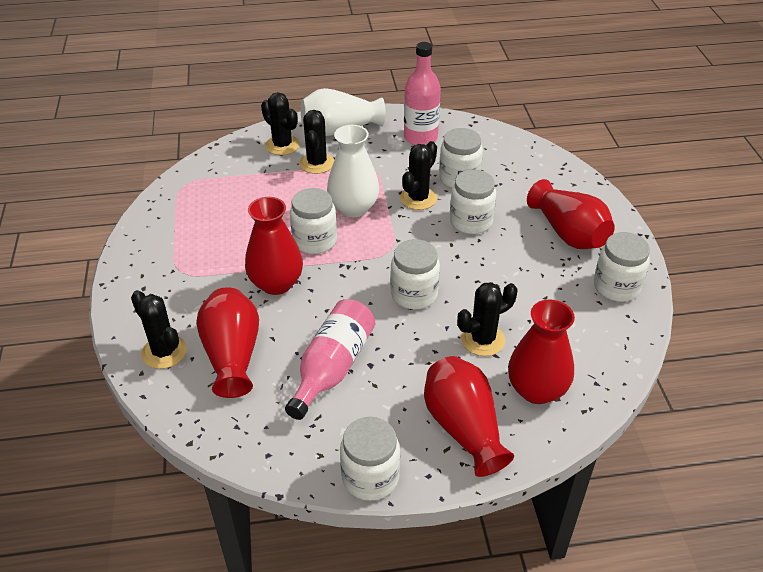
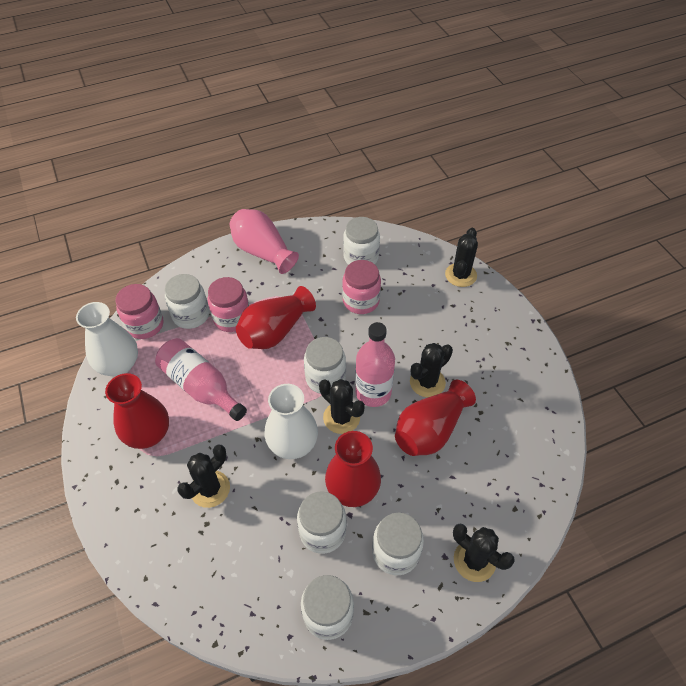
pink jar: none = 0 -> [116,284,163,339] [208,277,249,332] [342,260,381,314] = 3
pink vase: none = 0 -> [230,209,299,274] = 1
red vase: [196,287,259,398] [245,197,303,295] [424,356,514,477] [508,300,575,404] [527,179,615,249] = 5 -> [105,373,169,449] [236,286,316,349] [325,431,381,507] [395,380,476,456] = 4

